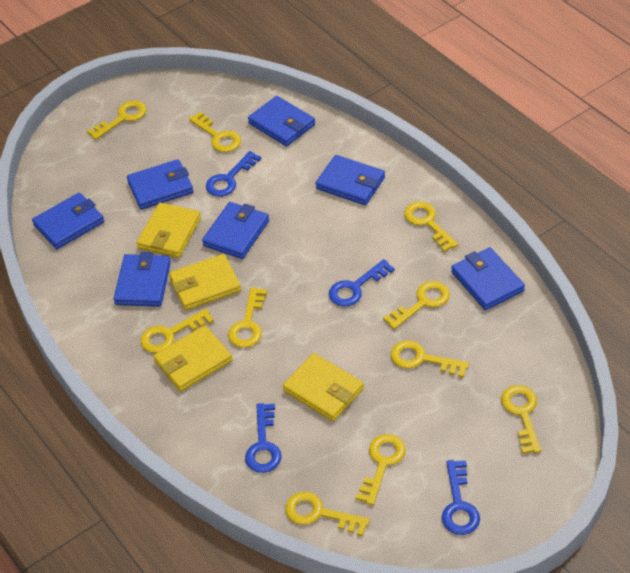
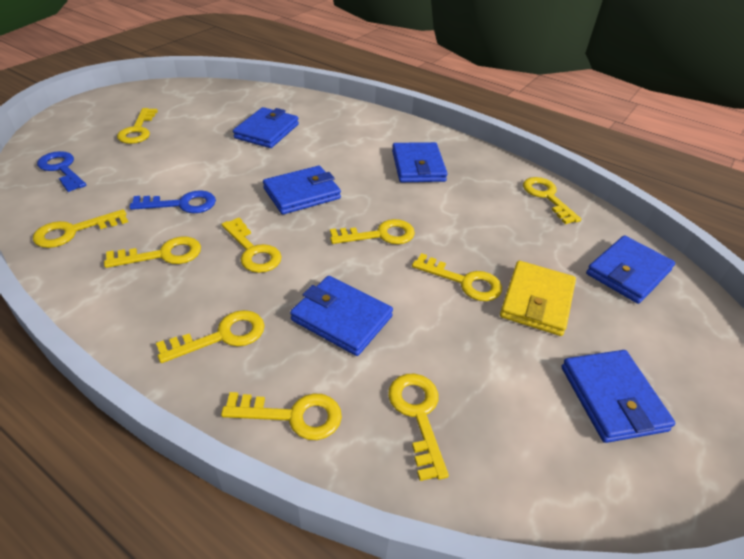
blue key: [206,151,262,197] [245,403,281,473] [329,259,395,307] [442,460,480,535] = 4 -> [37,151,87,192] [129,190,216,213] = 2
blue wallet: [32,193,104,249] [113,252,171,307] [127,159,194,210] [202,202,269,259] [248,96,315,146] [316,155,385,205] [451,247,525,310] = 7 -> [233,107,299,148] [263,166,341,215] [290,276,393,356] [392,142,447,182] [562,350,675,443] [586,235,675,304] = 6
yellow wallet: [137,203,201,258] [153,325,232,392] [169,254,241,310] [283,353,364,421] = 4 -> [500,261,576,336] = 1

